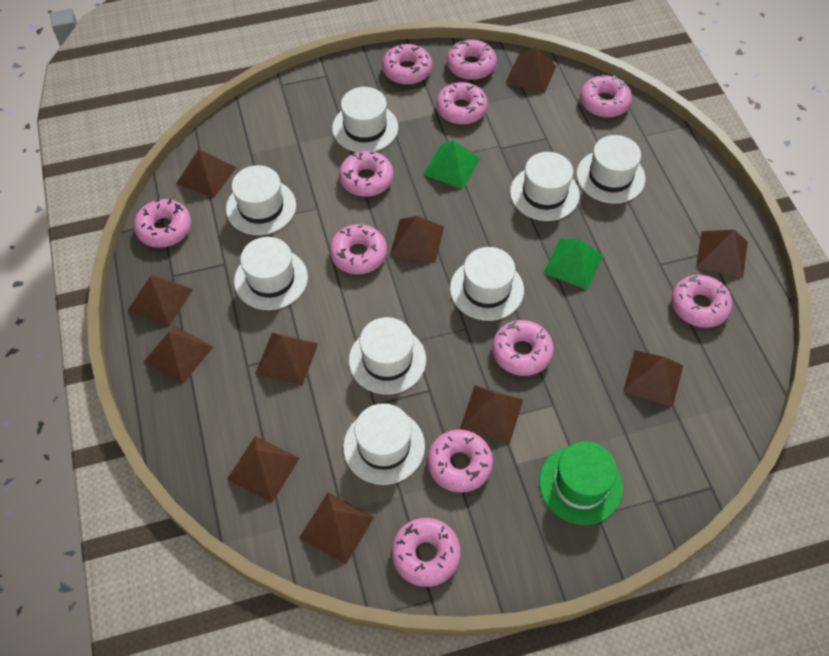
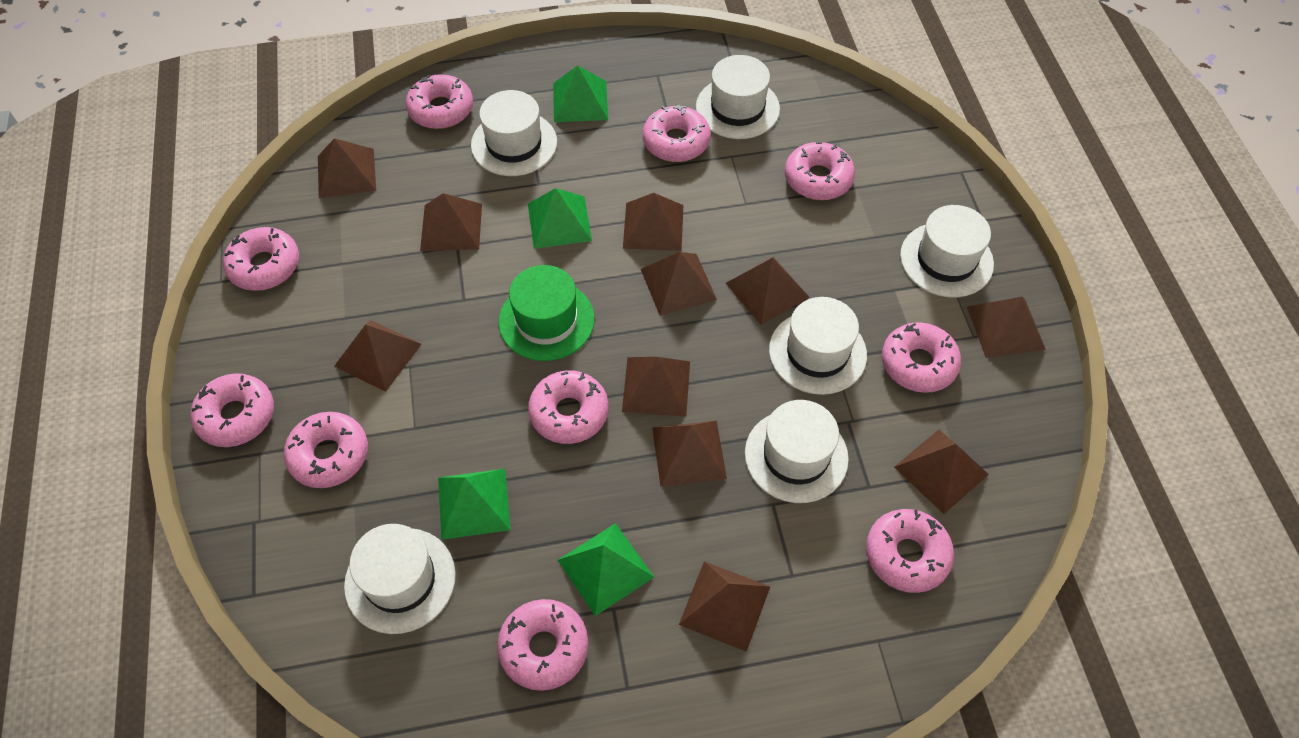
green pyramid: [423,140,480,189] [543,239,603,290] = 2 -> [438,469,510,540] [528,188,592,249] [553,65,608,122] [558,523,654,616] = 4
pink donut: [134,199,191,248] [330,224,387,274] [339,151,393,197] [382,44,432,85] [392,518,461,587] [427,430,493,493] [436,82,488,125] [447,39,497,80] [492,320,554,376] [580,75,632,117] [672,275,732,328] = 11 -> [190,373,274,447] [223,227,299,291] [284,412,368,488] [406,74,473,129] [497,599,588,691] [528,370,609,444] [643,105,711,162] [785,141,855,200] [866,509,954,593] [882,322,961,393] = 10
white hat: [226,165,296,235] [234,237,308,310] [332,87,398,152] [343,403,425,485] [349,317,426,395] [450,247,524,321] [510,152,580,221] [576,135,646,204] = 8 -> [344,524,456,634] [471,90,557,176] [696,55,780,139] [745,400,849,503] [769,297,867,395] [900,205,994,297] = 6

